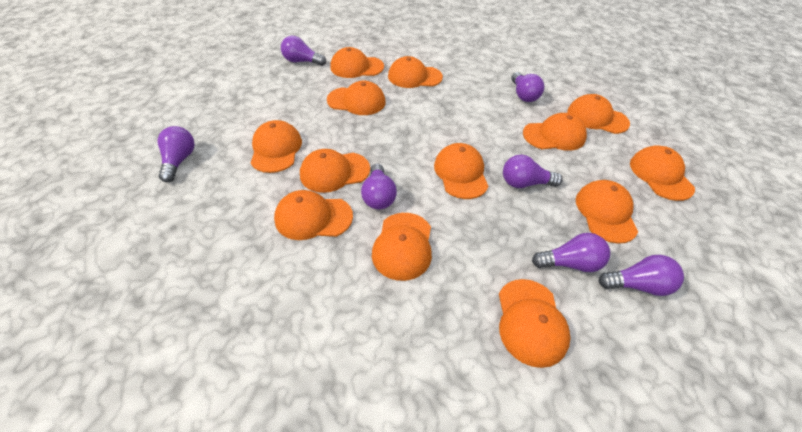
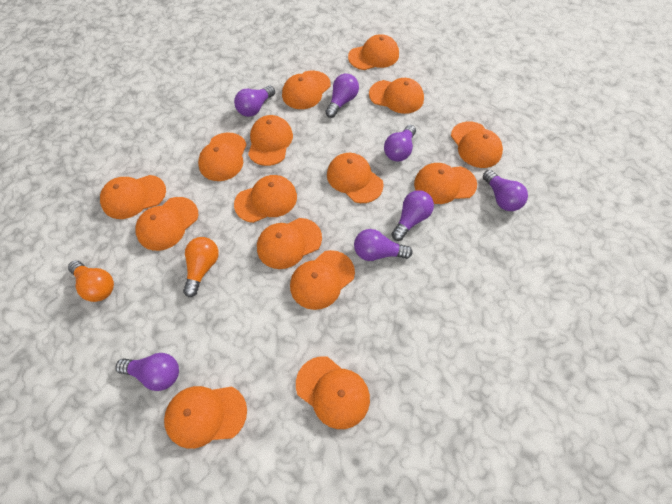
orange cap: [250,120,302,173] [274,190,353,240] [300,149,370,193] [327,81,386,115] [330,47,384,78] [372,213,432,281] [388,56,443,88] [434,143,489,199] [499,279,571,368] [523,113,587,151] [567,94,630,134] [576,180,638,244] [630,145,695,201] = 13 -> [100,175,166,219] [135,197,198,251] [164,386,247,449] [198,133,247,181] [234,175,297,223] [248,115,293,166] [257,218,322,269] [282,70,331,109] [290,250,355,310] [296,356,370,429] [327,153,384,203] [348,34,399,70] [369,78,424,114] [414,163,477,204] [451,122,503,168] = 15
orange light bulb: none = 0 -> [68,261,114,302] [183,237,219,297] = 2

